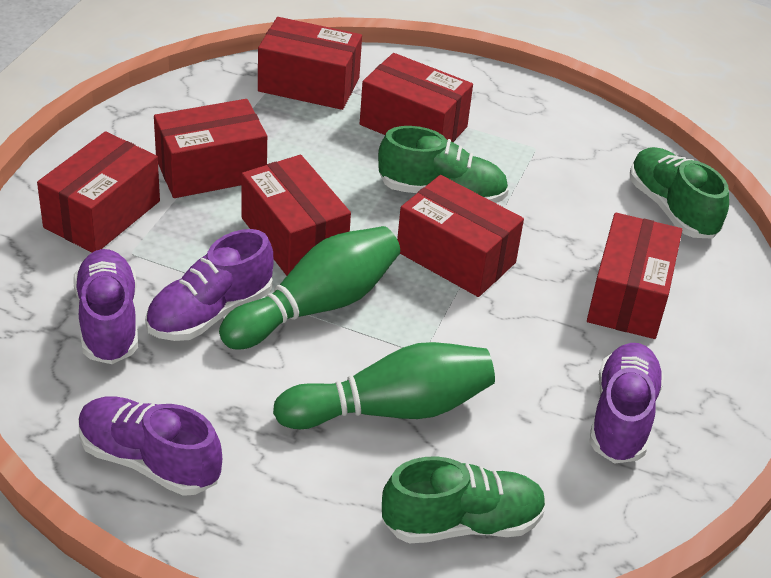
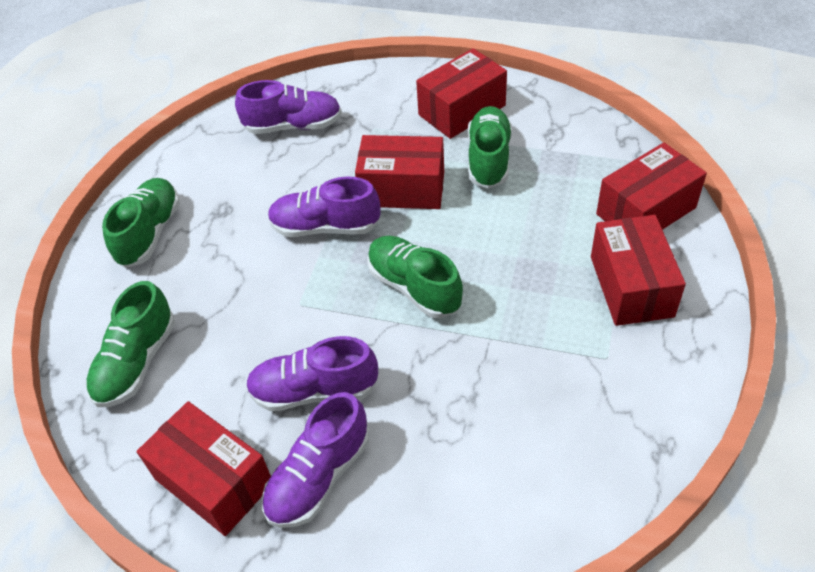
green bowling pin: [219,226,400,350] [273,342,495,429] = 2 -> none = 0
green shoe: [378,126,509,203] [382,456,546,543] [630,147,729,239] = 3 -> [86,281,175,407] [102,178,180,268] [367,236,463,318] [468,106,512,189] = 4
red box: [37,131,160,252] [154,99,267,198] [241,155,351,276] [258,17,362,110] [360,53,473,142] [397,175,524,297] [587,213,682,339] = 7 -> [136,401,271,536] [355,135,444,209] [416,48,507,139] [591,215,686,326] [596,143,707,230] = 5

